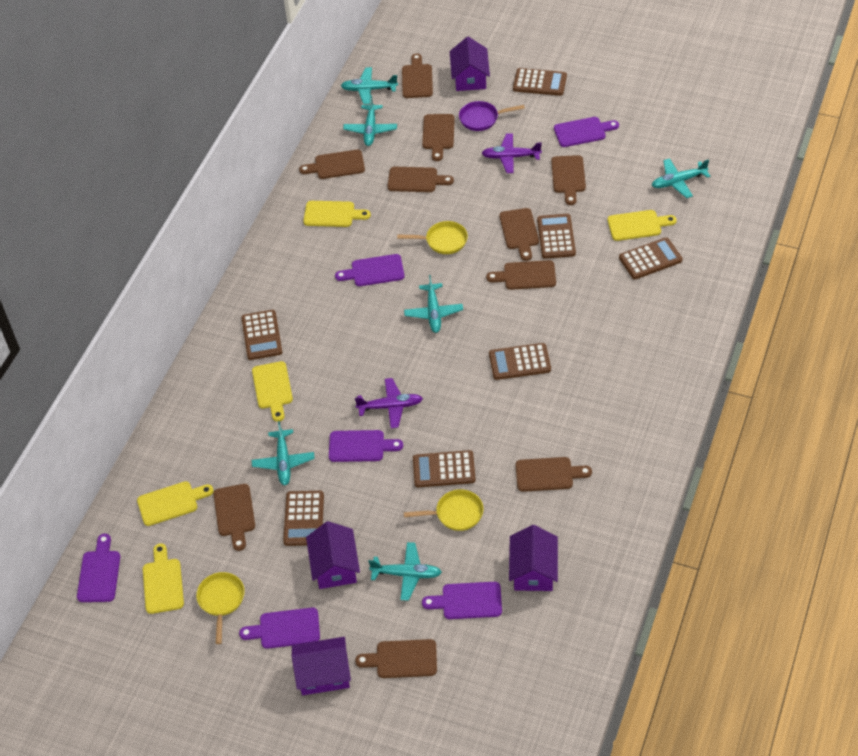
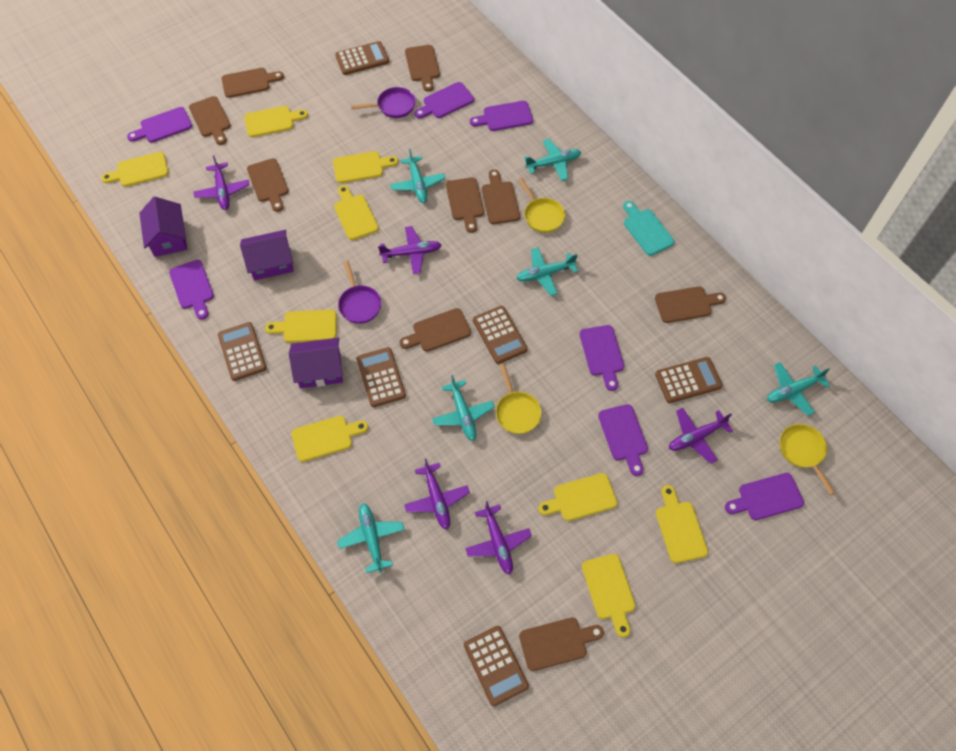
brown calculator: [241,310,282,360] [283,491,324,546] [413,450,475,487] [489,343,551,380] [513,68,567,96] [537,214,576,259] [619,237,682,279] = 7 -> [218,322,267,381] [335,41,389,75] [357,347,406,407] [464,626,529,706] [473,306,528,364] [655,357,723,403] = 6
brown cutting board: [213,484,255,551] [299,150,365,179] [355,639,437,678] [387,167,454,192] [402,53,433,98] [422,114,455,161] [486,260,556,290] [499,208,539,261] [516,457,592,492] [551,155,586,205] = 10 -> [189,96,231,145] [222,68,284,98] [247,158,289,212] [400,308,471,352] [405,45,440,92] [446,177,484,233] [482,169,520,224] [519,618,604,671] [655,286,726,323] = 9
purple cutting board: [77,534,120,602] [239,608,320,649] [329,430,403,462] [335,254,404,286] [422,582,502,619] [554,117,619,147] = 6 -> [127,107,192,143] [169,260,214,320] [415,82,474,119] [470,101,533,131] [580,325,624,391] [598,404,648,476] [725,473,804,520] = 7
purple house: [292,637,351,695] [306,521,360,589] [450,37,490,91] [509,525,558,591] = 4 -> [139,197,187,257] [240,230,294,281] [289,338,343,388] = 3
purple pan: [459,101,525,131] = 1 -> [338,261,381,324] [351,87,416,118] = 2
purple plane: [355,378,423,428] [482,133,542,173] = 2 -> [193,155,249,210] [378,226,441,274] [404,459,470,529] [465,501,532,575] [669,408,733,464] = 5
turquoise cutting board: none = 0 -> [623,201,675,256] = 1
yellow cutting board: [137,481,214,526] [143,544,184,614] [252,361,293,422] [303,201,371,227] [608,210,677,241] = 5 -> [101,152,169,187] [244,106,308,137] [265,310,337,343] [292,416,368,462] [333,151,398,183] [334,185,379,240] [538,473,617,521] [582,554,635,637] [656,485,708,563] = 9

